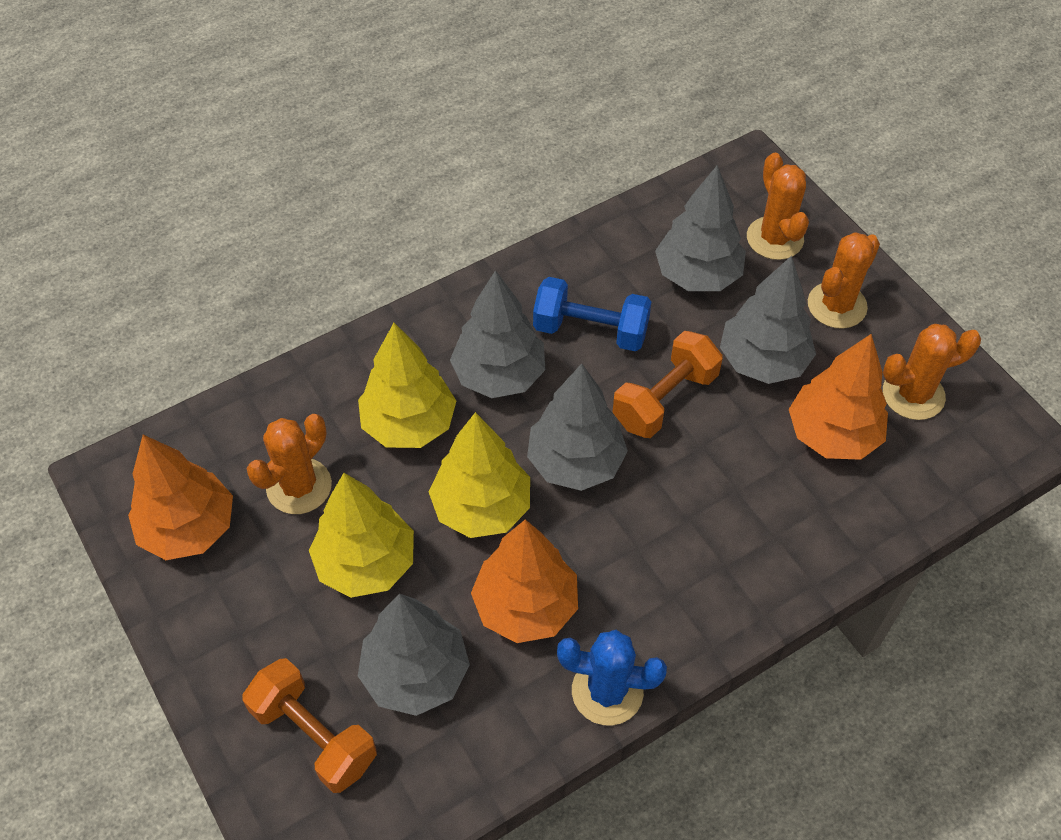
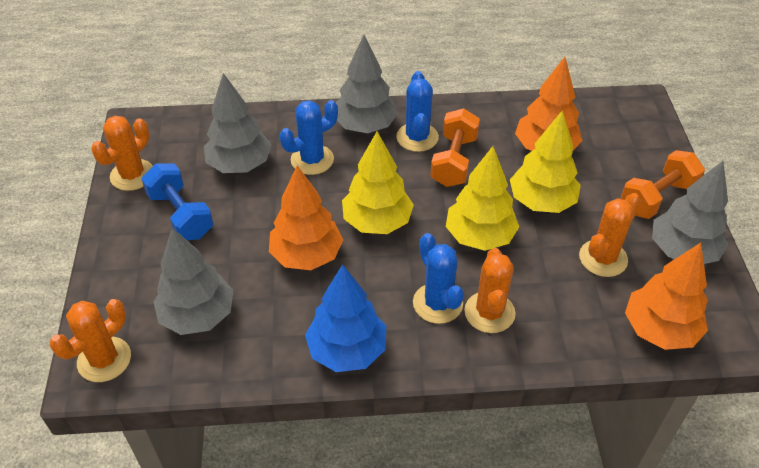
blue cactus: [557,630,667,726] = 1 -> [280,100,338,175] [396,71,439,152] [413,233,464,324] = 3
blue tree: none = 0 -> [305,264,386,372] = 1
grey tree: [358,594,470,716] [450,270,545,398] [527,363,628,491] [655,165,746,291] [720,256,816,384] = 5 -> [154,228,233,335] [204,73,272,173] [336,35,398,133] [652,161,728,264] = 4

